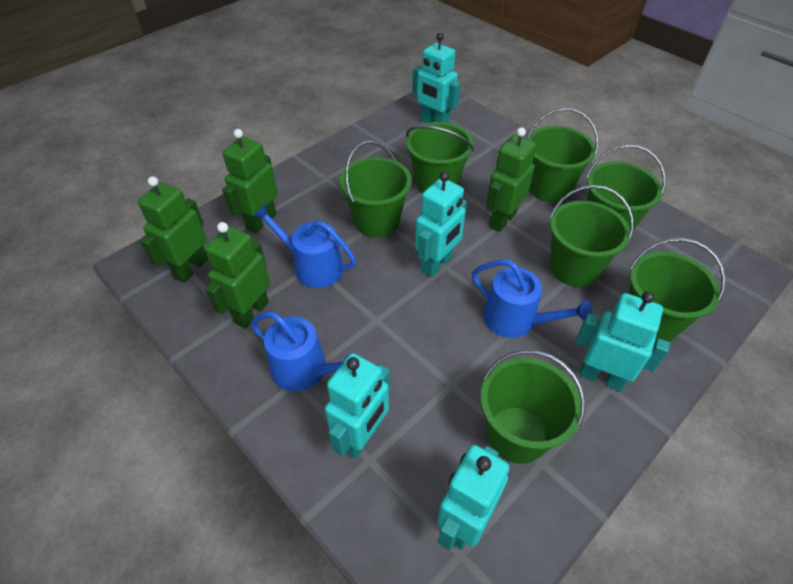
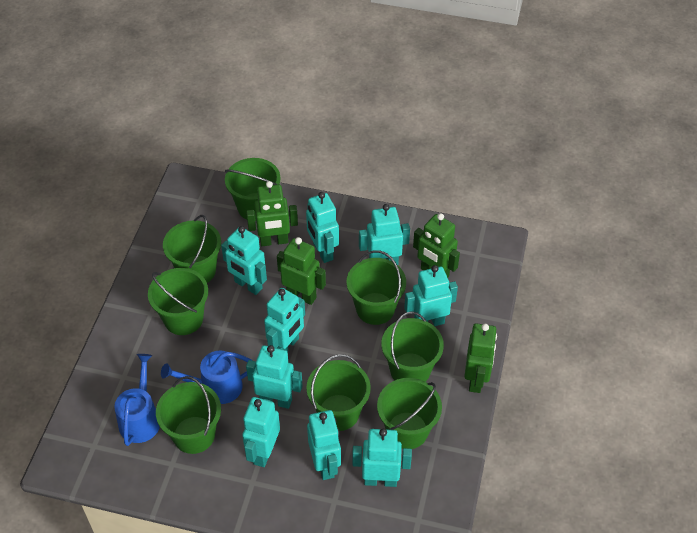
blue watering can: [250,312,355,392] [253,204,356,288] [472,260,592,338] = 3 -> [114,354,160,446] [161,350,253,404] = 2
green bucket: [339,141,412,238] [406,122,474,194] [480,349,585,464] [527,108,599,202] [550,185,634,287] [586,145,666,229] [629,238,726,342] = 7 -> [148,268,208,335] [156,376,221,454] [163,215,221,283] [225,158,281,221] [306,354,371,431] [346,250,406,325] [377,378,442,449] [381,311,444,382] = 8
turquoise robot: [325,353,390,459] [412,33,460,123] [415,171,467,277] [437,445,510,551] [576,291,670,392] = 5 -> [221,226,267,295] [242,397,280,467] [246,345,303,409] [264,288,305,352] [306,192,339,263] [307,410,341,480] [352,429,412,487] [359,204,410,265] [404,265,458,326] = 9

